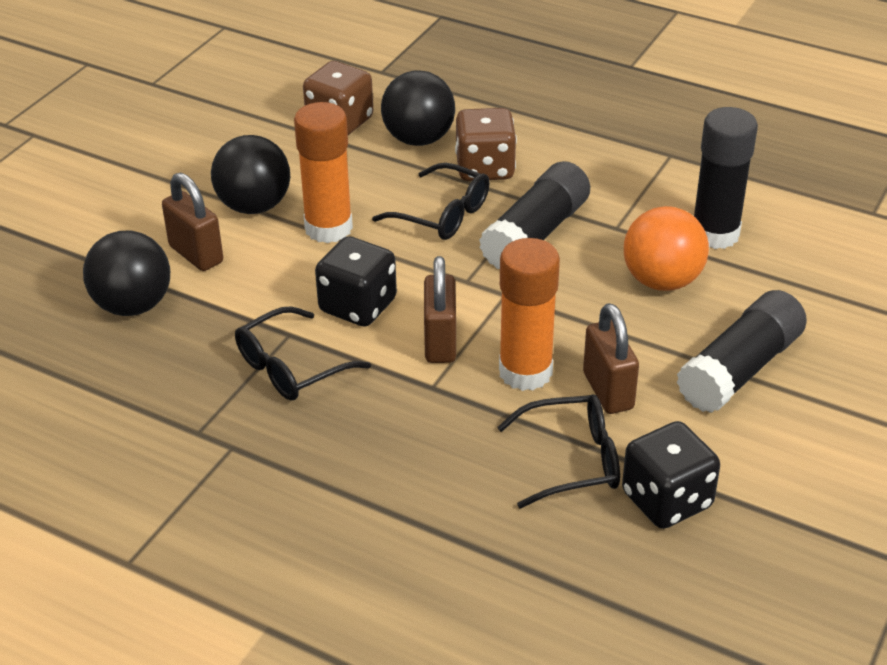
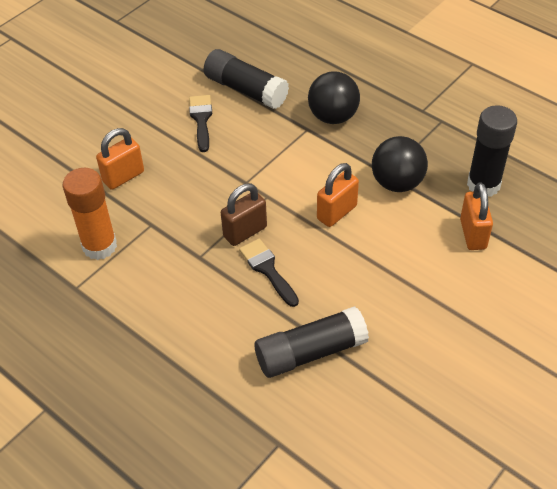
black ball: [83,231,170,316] [211,135,290,214] [381,70,455,146] = 3 -> [308,72,360,124] [372,136,428,192] = 2
black brush: none = 0 -> [189,95,212,152] [239,239,299,307] = 2
black dice: [315,236,397,327] [622,421,720,529] = 2 -> none = 0
black glasses: [235,306,371,401] [372,163,490,240] [497,394,620,508] = 3 -> none = 0
brown dice: [303,61,373,135] [455,108,517,181] = 2 -> none = 0
brown padlock: [162,173,223,271] [424,256,456,363] [583,303,639,414] = 3 -> [221,184,267,246] = 1
orange ball: [624,206,709,291] = 1 -> none = 0
orange glue stick: [294,102,353,243] [499,238,560,391] = 2 -> [63,168,117,260] = 1
orange padlock: none = 0 -> [96,128,144,190] [317,163,359,227] [460,183,493,250] = 3

